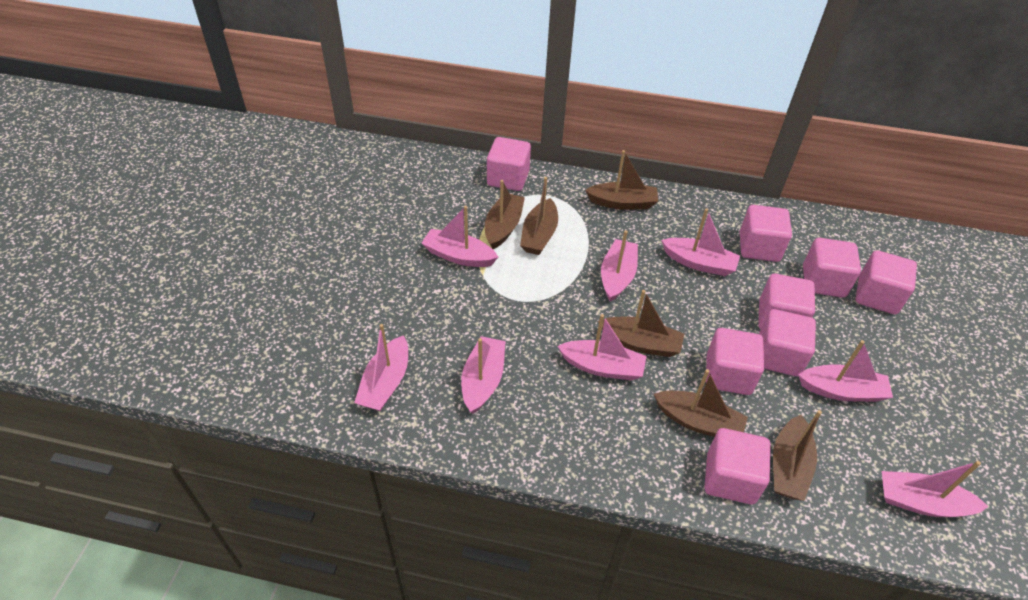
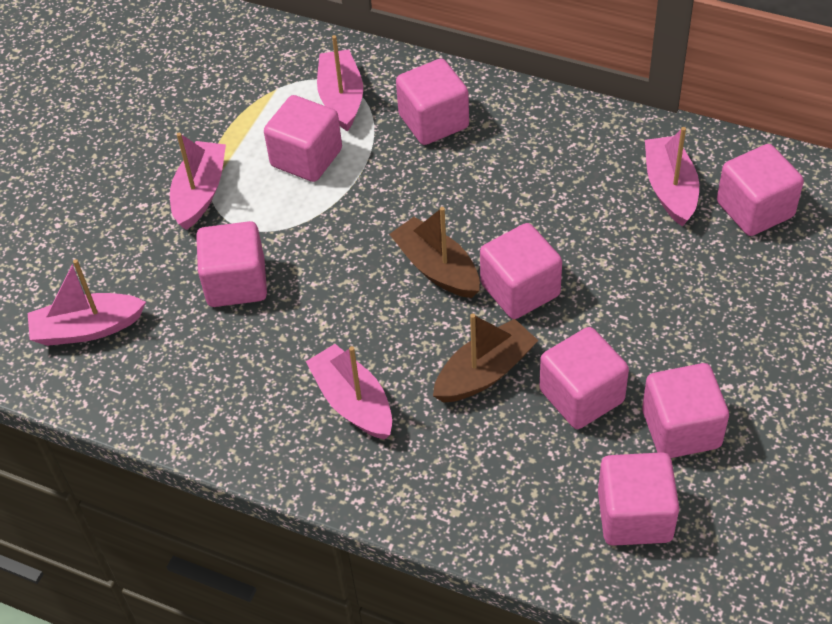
brown boat: [485,180,525,249] [520,177,558,255] [585,150,658,210] [598,290,684,357] [654,369,748,437] [773,410,822,501] = 6 -> [389,207,480,298] [433,313,538,403] = 2
pink boat: [354,324,408,411] [421,206,498,267] [461,336,506,414] [557,314,647,380] [601,230,638,302] [661,208,740,276] [798,340,893,402] [882,461,989,517] = 8 -> [28,259,146,346] [170,133,226,230] [306,344,392,440] [317,35,363,132] [645,127,699,227] = 5

